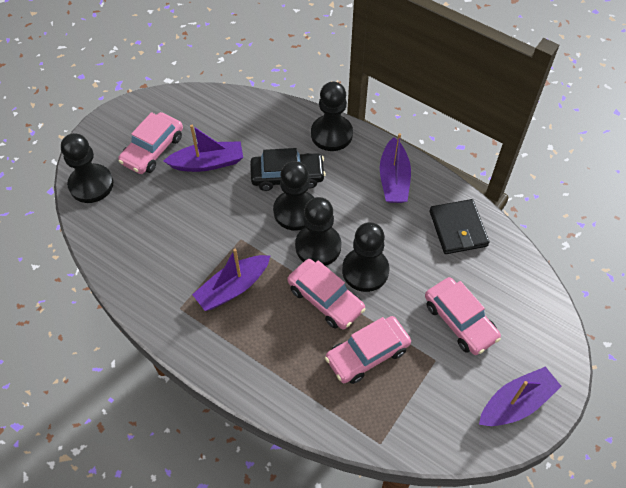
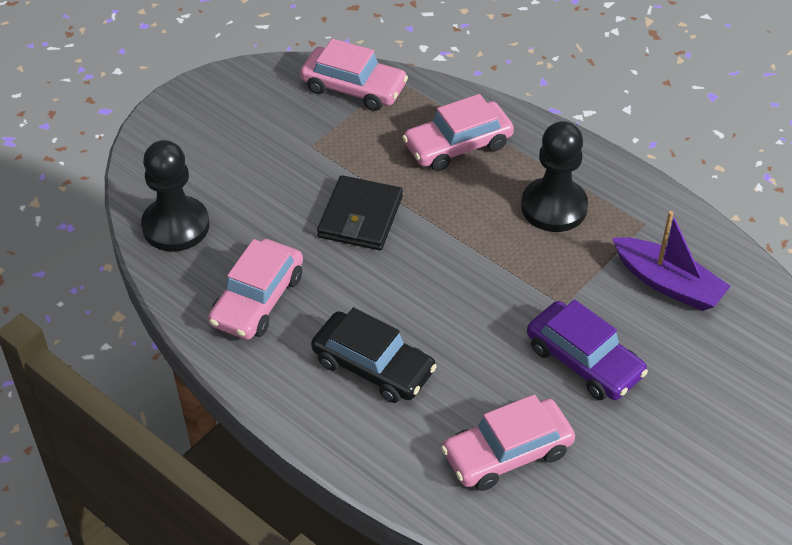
black pawn: [61,133,113,203] [273,161,314,231] [295,197,341,266] [311,81,353,151] [342,222,389,292] = 5 -> [141,140,210,252] [521,121,588,232] = 2
purple boat: [164,125,243,172] [192,249,270,311] [380,133,411,203] [479,366,562,426] = 4 -> [612,211,731,311] = 1
purple car: none = 0 -> [527,299,648,400] = 1

